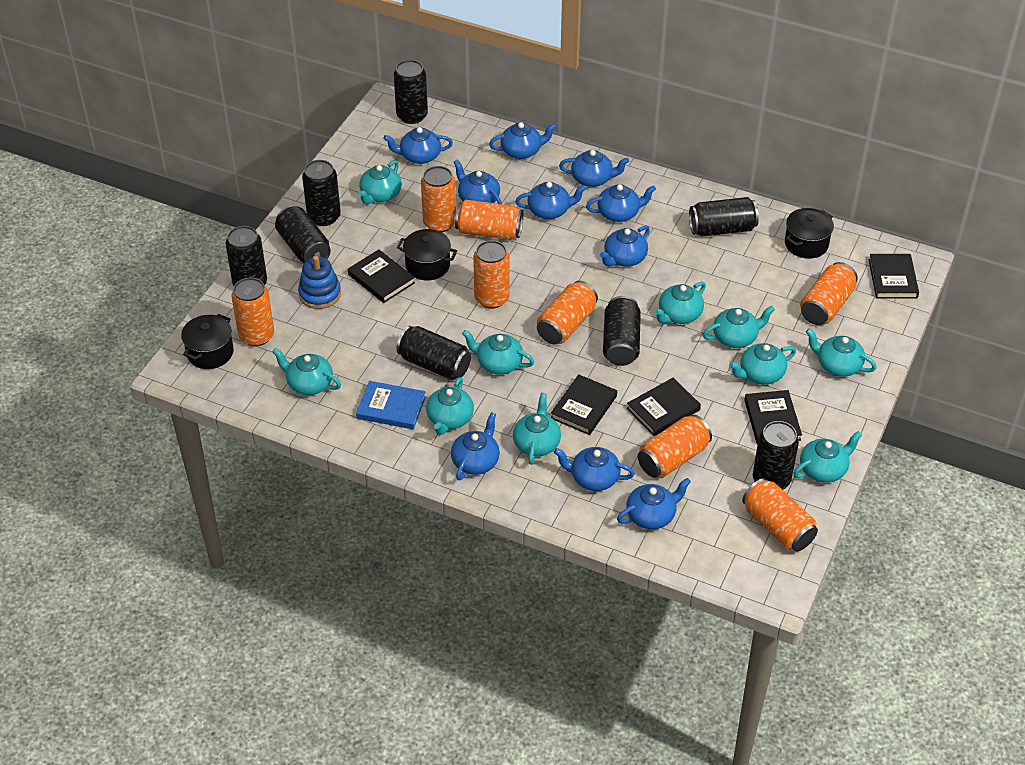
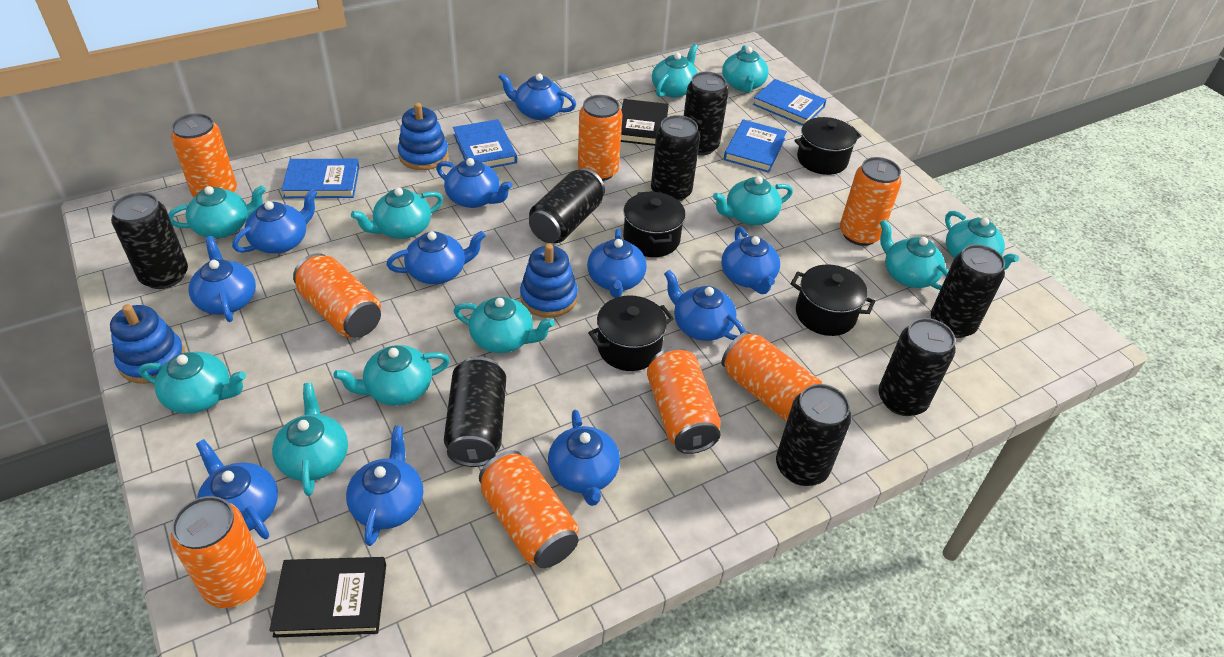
black book: [348,249,415,303] [551,374,617,435] [627,378,701,436] [744,390,802,445] [869,254,919,299] = 5 -> [269,557,386,638] [621,99,669,146] = 2
black pot: [181,314,234,369] [397,229,457,280] [785,208,834,259] = 3 -> [588,296,674,371] [623,191,686,257] [791,264,875,336] [794,117,861,175] = 4
blue book: [356,381,426,429] = 1 -> [281,159,359,198] [453,119,517,168] [724,119,787,173] [753,79,827,126] = 4
blue stacking toy: [298,256,341,309] = 1 -> [110,304,185,384] [398,103,449,170] [520,243,578,318] = 3
blue teapot: [383,127,453,164] [451,412,500,480] [454,160,502,204] [489,122,556,159] [515,182,586,219] [554,447,635,491] [559,150,629,187] [586,184,656,222] [600,226,650,267] [617,478,691,529] = 10 -> [189,236,256,322] [196,439,278,539] [232,189,317,254] [346,426,423,546] [386,231,486,284] [436,158,513,208] [499,73,576,120] [548,410,620,506] [587,229,647,298] [664,270,746,341] [722,227,780,294] = 11
turquoise teapot: [272,348,341,395] [358,160,402,204] [426,377,474,435] [462,330,534,375] [513,393,561,465] [654,281,706,324] [703,306,775,348] [729,343,796,384] [794,431,862,483] [806,328,877,377] = 10 -> [139,352,246,414] [168,185,266,238] [272,383,348,496] [333,345,450,406] [351,188,443,239] [454,297,555,353] [652,44,698,98] [713,176,793,226] [722,45,768,93] [880,219,948,290] [945,211,1019,270] = 11

